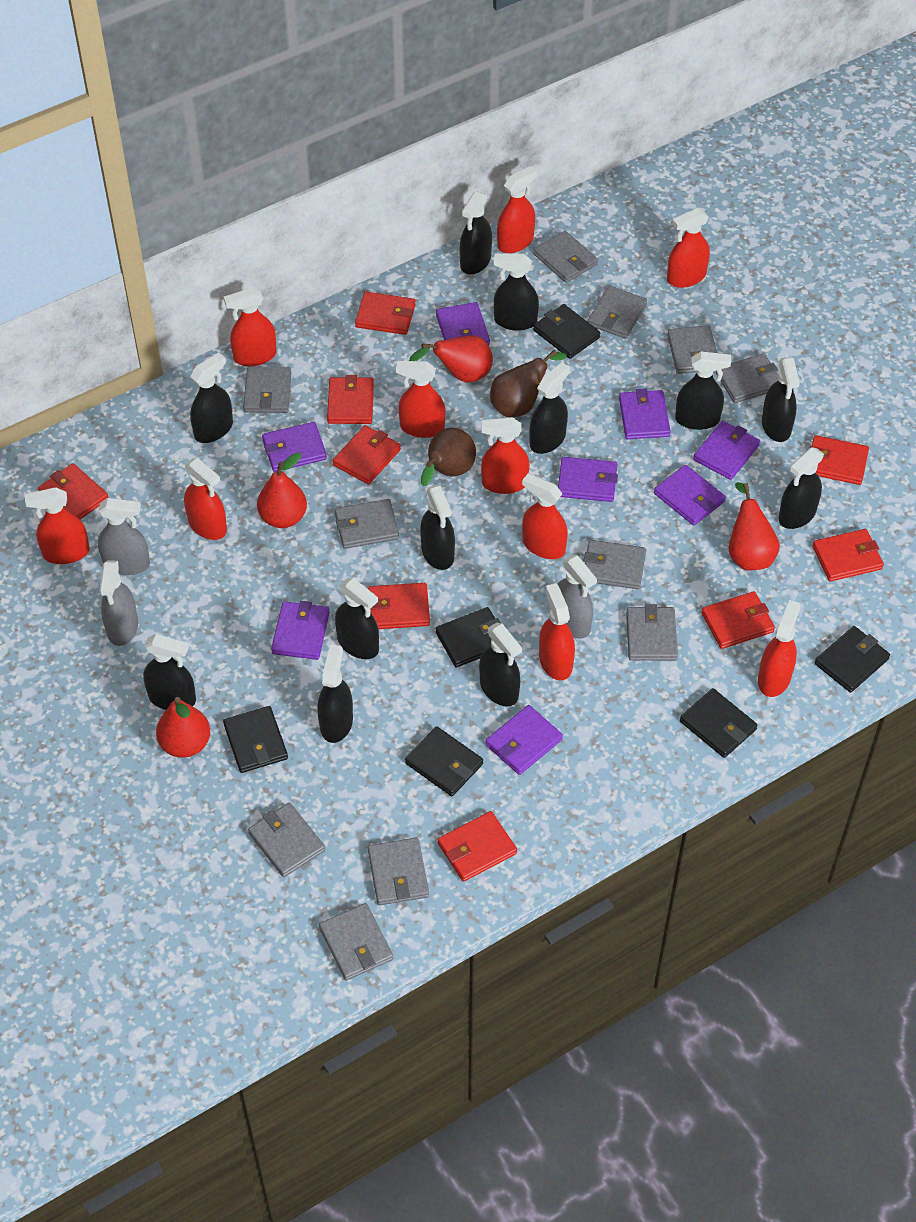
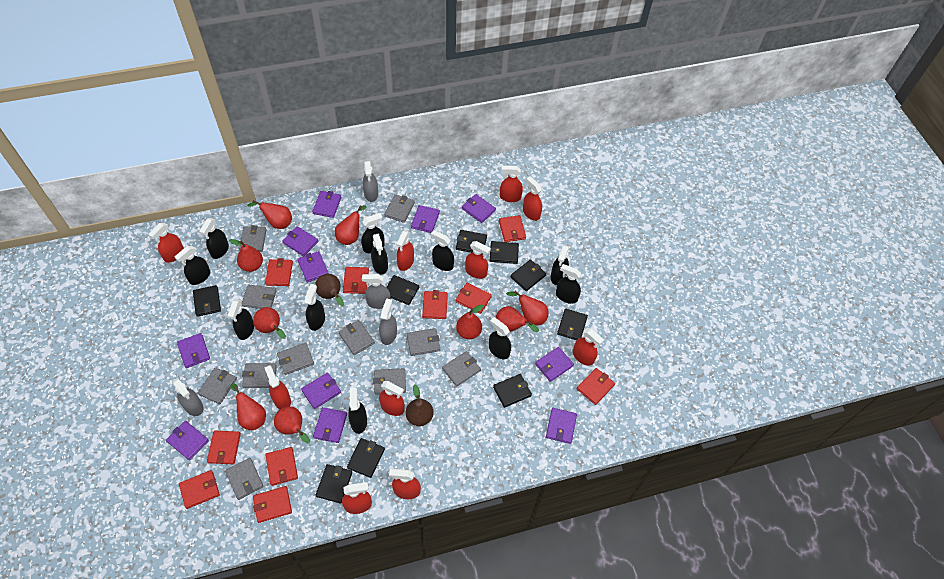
black spray bottle: [143,634,196,710] [190,353,233,443] [317,644,353,743] [335,578,379,659] [420,485,455,570] [460,191,492,274] [479,623,522,707] [494,254,539,331] [529,362,570,454] [675,352,731,430] [762,357,800,442] [779,447,824,529] = 12 -> [175,246,210,285] [199,218,229,259] [227,299,254,340] [305,284,325,331] [348,387,367,434] [361,213,385,253] [371,234,388,275] [431,230,454,271] [489,317,511,359] [551,245,569,285] [556,264,581,304] = 11
black wallet: [223,706,288,773] [405,726,483,796] [435,607,500,667] [533,304,600,359] [680,688,758,758] [815,626,890,693] = 6 -> [193,285,221,317] [316,464,352,504] [347,438,385,478] [386,275,419,305] [456,230,487,255] [490,241,519,264] [493,374,532,408] [510,260,546,291] [557,308,588,340] = 9
grey spray bottle: [98,498,150,575] [99,560,138,646] [557,555,597,639] = 3 -> [172,378,203,416] [362,274,391,309] [363,161,378,202] [379,298,397,345] = 4
purple wallet: [262,422,327,472] [271,601,330,660] [436,302,490,345] [485,705,563,775] [558,457,618,502] [619,388,671,439] [654,465,726,525] [693,421,760,480] = 8 -> [166,421,209,460] [177,333,210,368] [282,226,318,256] [297,251,329,283] [301,372,341,409] [312,191,342,218] [313,407,347,443] [411,205,440,233] [462,194,496,223] [535,347,574,382] [546,408,577,444] = 11
red pear: [156,697,210,758] [257,452,307,528] [409,336,493,382] [729,482,780,571] = 4 -> [229,239,263,272] [230,383,266,430] [247,200,292,229] [253,307,286,339] [274,406,310,443] [335,205,366,245] [456,304,483,339] [496,306,539,332] [506,291,548,325] = 9
red wallet: [38,463,109,520] [327,375,374,424] [333,425,401,484] [355,292,416,335] [368,583,430,629] [437,811,517,882] [701,591,775,649] [810,435,869,485] [812,529,884,582] = 9 -> [179,470,220,509] [207,431,241,464] [253,486,292,523] [265,258,293,286] [265,447,298,486] [343,267,369,294] [422,290,448,319] [456,283,492,314] [499,215,526,242] [577,368,615,405] = 10

